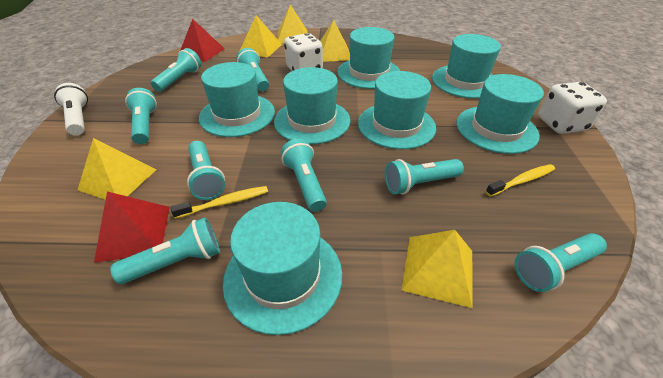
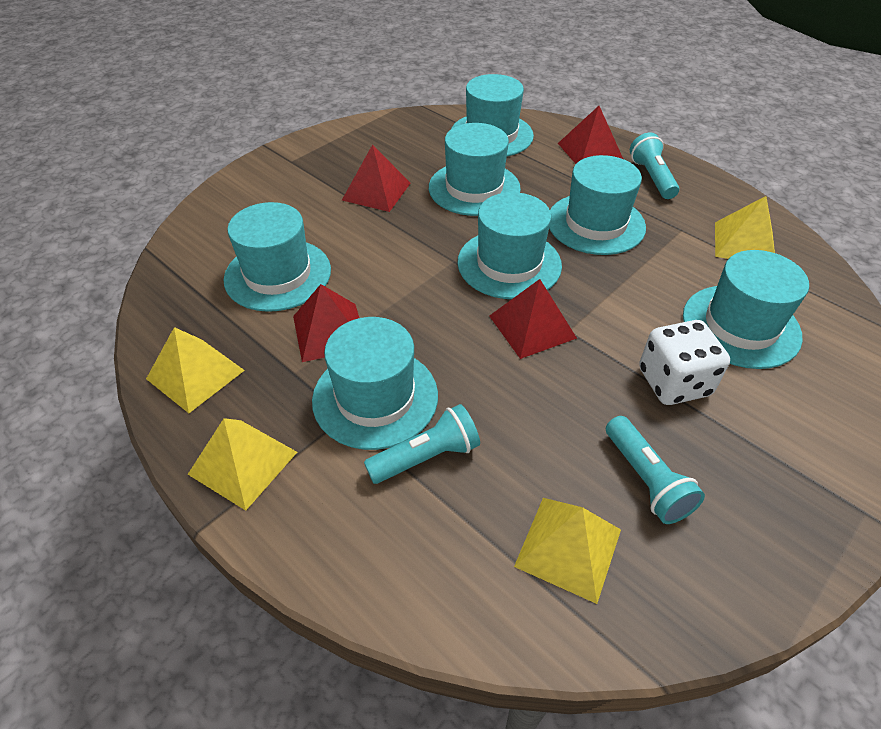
red pyramid: [94,191,170,263] [180,19,225,62] = 2 -> [293,284,359,362] [342,144,411,212] [489,279,577,359] [558,106,623,164] = 4
turquoise flashlight: [110,217,220,284] [125,88,157,144] [151,48,201,92] [187,141,225,200] [236,48,269,91] [281,139,327,212] [385,159,464,194] [515,233,607,292] = 8 -> [364,404,480,484] [606,416,705,524] [630,133,679,199] = 3
white dice: [284,33,323,71] [538,82,607,134] = 2 -> [639,320,730,405] = 1
white flashlight: [54,83,88,135] = 1 -> none = 0
yellow pyramid: [78,138,157,200] [240,15,282,58] [278,5,308,43] [320,20,350,62] [401,230,472,308] = 5 -> [146,327,245,413] [188,418,297,511] [514,498,621,604] [715,196,775,259] = 4
yellow toothbrush: [171,186,268,219] [486,164,555,197] = 2 -> none = 0

